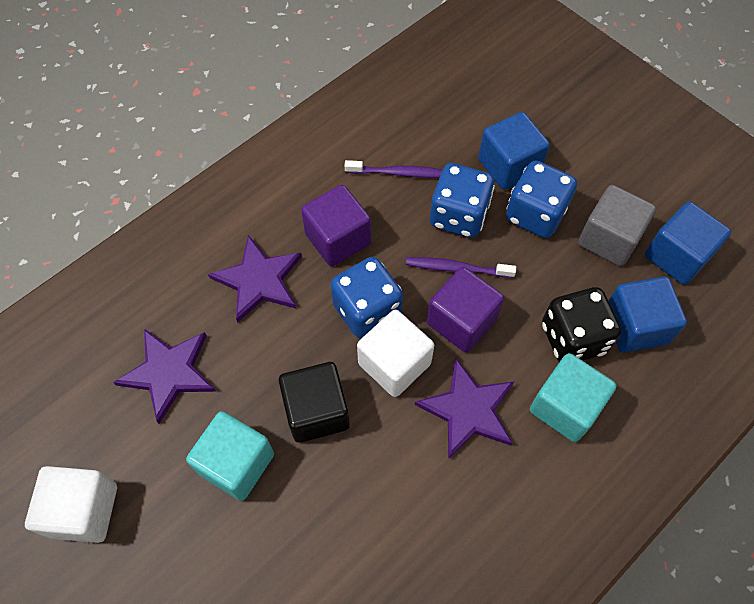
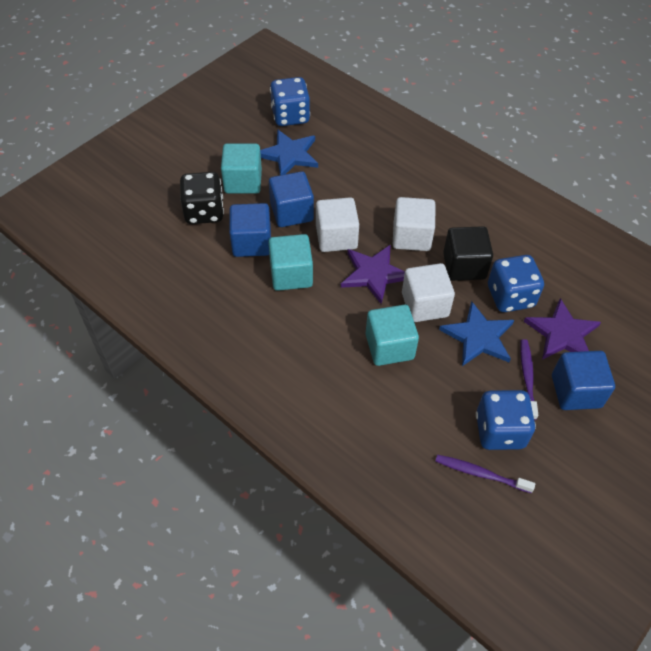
blue star: none = 0 -> [260,129,318,175] [439,301,514,366] = 2
grey cube: [578,185,656,266] = 1 -> none = 0
purple cube: [301,185,371,266] [427,267,504,353] = 2 -> none = 0
purple star: [113,329,216,424] [208,235,302,323] [415,358,514,459] = 3 -> [341,244,405,304] [524,298,601,360] = 2
turquoise cube: [186,411,274,501] [530,353,616,442] = 2 -> [221,143,262,194] [268,234,313,291] [366,305,419,366] = 3
white cube: [25,466,117,543] [357,310,434,397] = 2 -> [316,197,359,252] [393,197,435,251] [402,263,455,322] = 3

